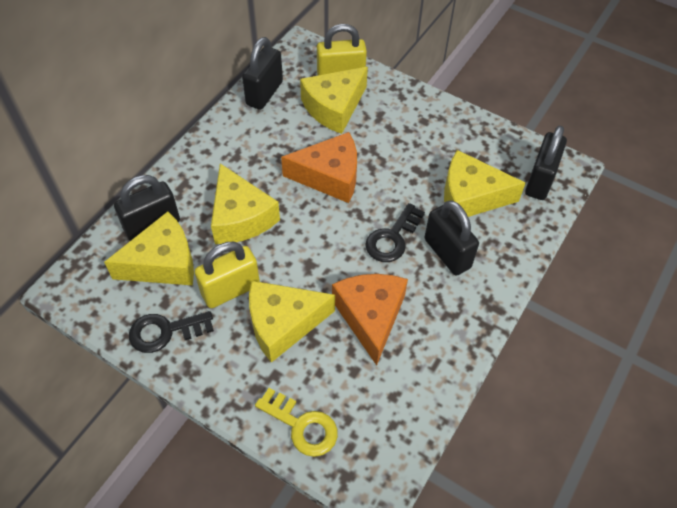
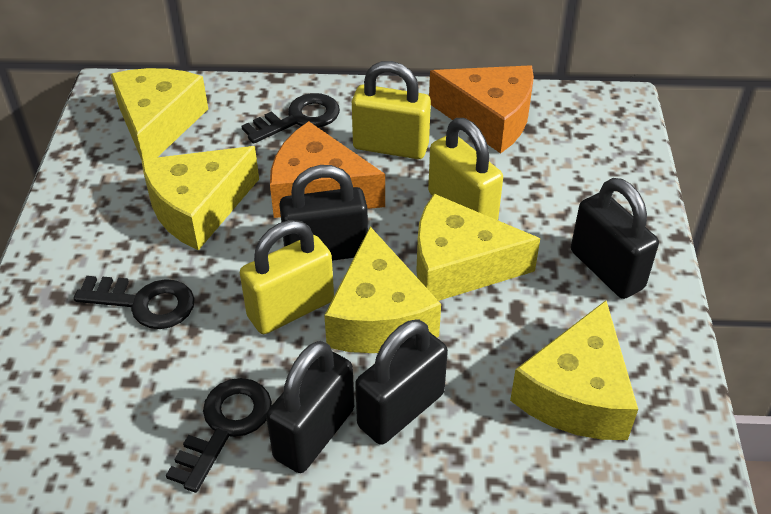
black key: [129,311,214,353] [365,203,425,262] = 2 -> [74,276,195,329] [166,378,272,493] [242,93,340,144] = 3
yellow key: [255,388,338,457] = 1 -> none = 0
yellow padlock: [195,242,260,308] [317,24,367,75] = 2 -> [240,220,334,334] [352,61,431,159] [428,118,503,220] = 3

